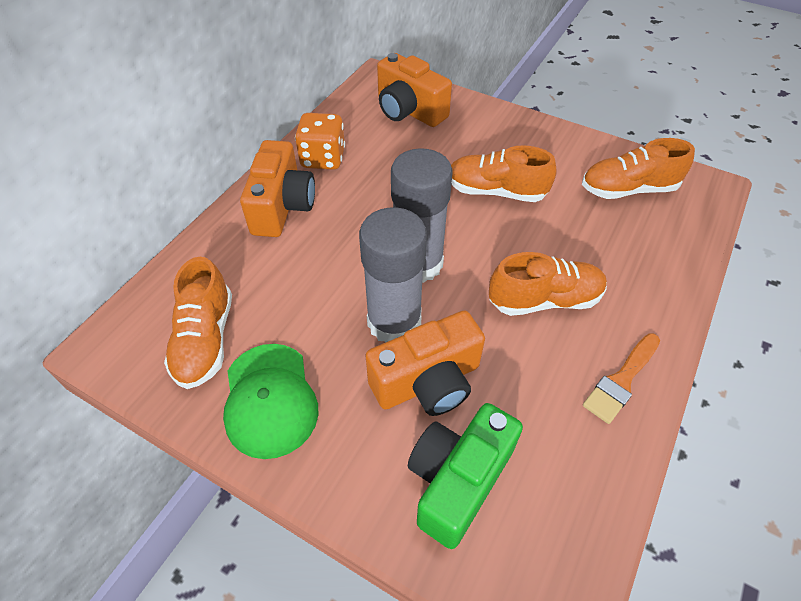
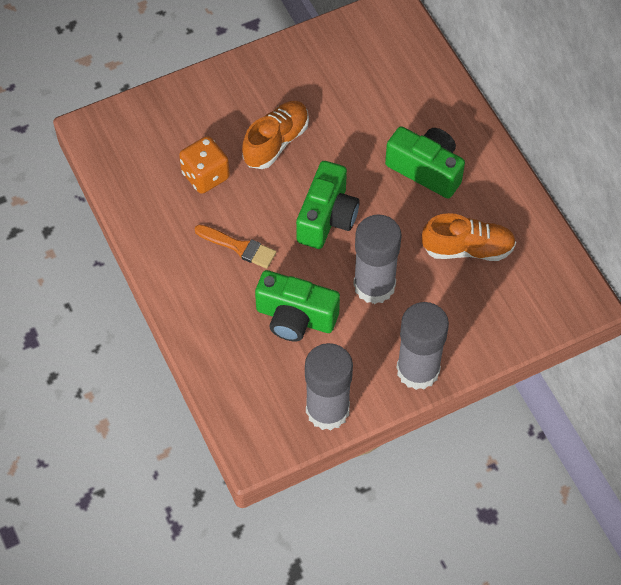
green camera: [408,403,523,549] = 1 -> [255,270,340,342] [296,161,360,249] [385,126,465,198] = 3
green cap: [223,344,318,459] = 1 -> none = 0
grey glue stick: [359,207,427,342] [391,148,453,283] = 2 -> [305,343,353,430] [353,214,402,304] [396,302,449,390] = 3
orange camera: [240,140,315,237] [365,311,485,416] [377,53,452,127] = 3 -> none = 0
orange shoe: [164,257,232,389] [451,145,557,202] [489,252,607,316] [582,138,695,199] = 4 -> [242,101,309,169] [422,213,516,261] = 2

